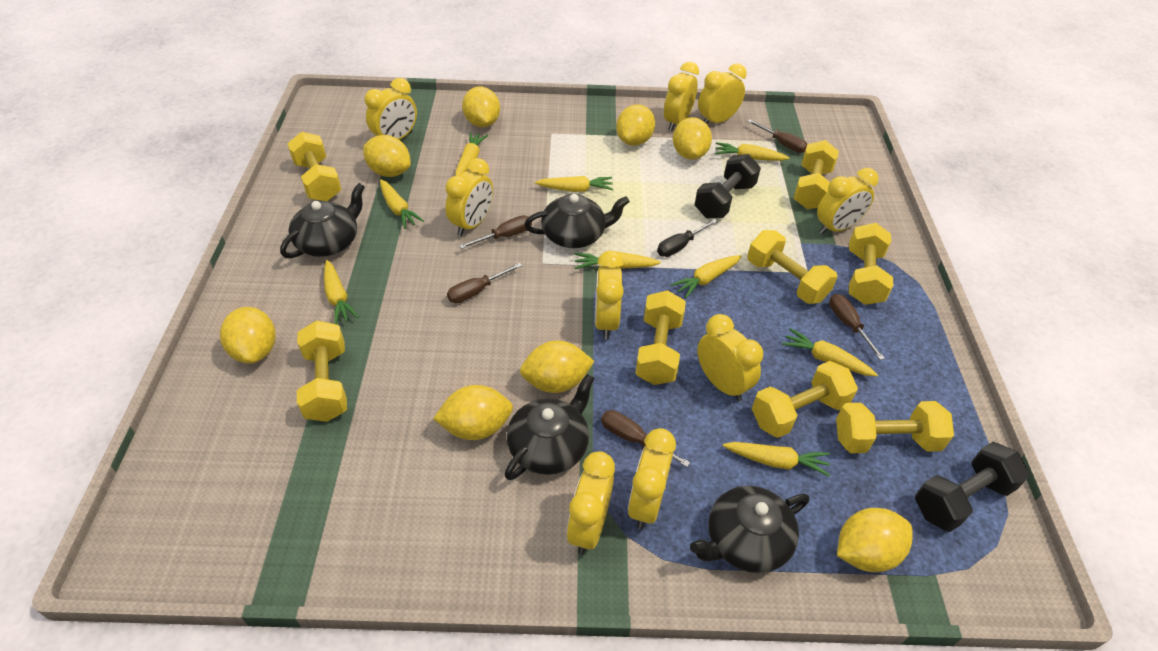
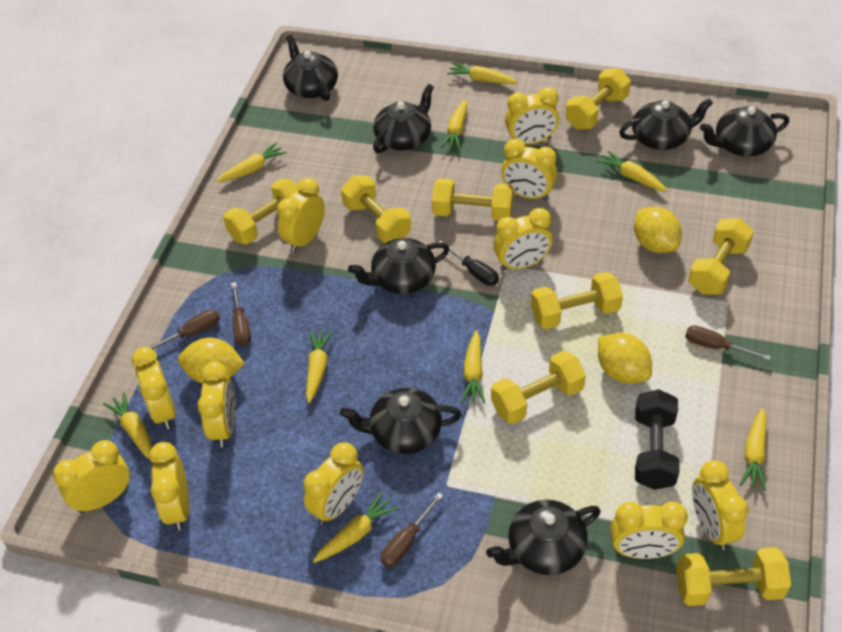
black dumbbell: [695,154,761,218] [915,442,1030,532] = 2 -> [635,389,680,490] = 1
black teapot: [280,183,365,258] [505,374,595,480] [524,194,630,248] [690,486,809,573] = 4 -> [283,35,338,101] [340,388,461,454] [348,238,449,294] [373,84,434,153] [486,500,601,575] [619,98,713,150] [700,106,789,157] = 7
brown screwdriver: [447,263,522,303] [459,215,532,249] [601,410,690,467] [748,120,807,153] [829,294,885,360] = 5 -> [148,310,220,350] [231,282,251,346] [381,493,443,567] [685,326,771,360] = 4
yellow clock: [365,78,417,140] [445,158,493,236] [567,451,615,555] [595,251,624,339] [628,428,676,529] [664,62,699,131] [697,314,763,401] [698,63,747,124] [817,168,879,234] = 9 -> [53,440,130,513] [131,347,176,429] [149,442,190,530] [197,361,236,447] [277,178,325,253] [304,442,364,525] [493,208,552,271] [501,139,557,201] [505,87,559,145] [611,501,688,559] [692,460,749,550] = 11
yellow lemon: [220,307,276,364] [363,135,411,177] [433,385,513,440] [462,86,500,127] [520,341,594,393] [616,104,655,146] [673,117,712,160] [837,508,913,572] = 8 -> [178,338,245,383] [598,333,652,384] [634,207,682,253] = 3

